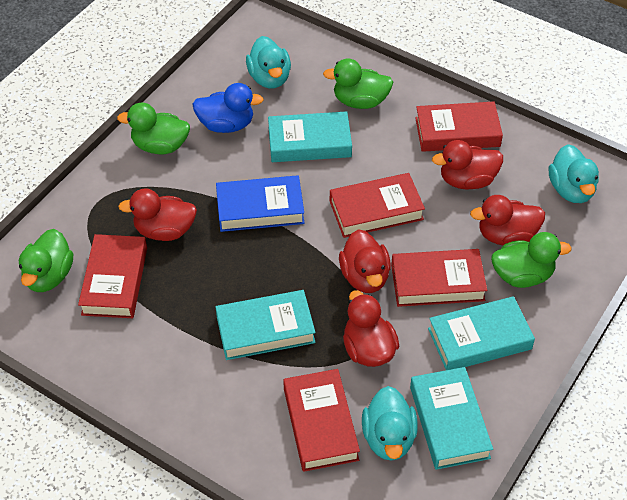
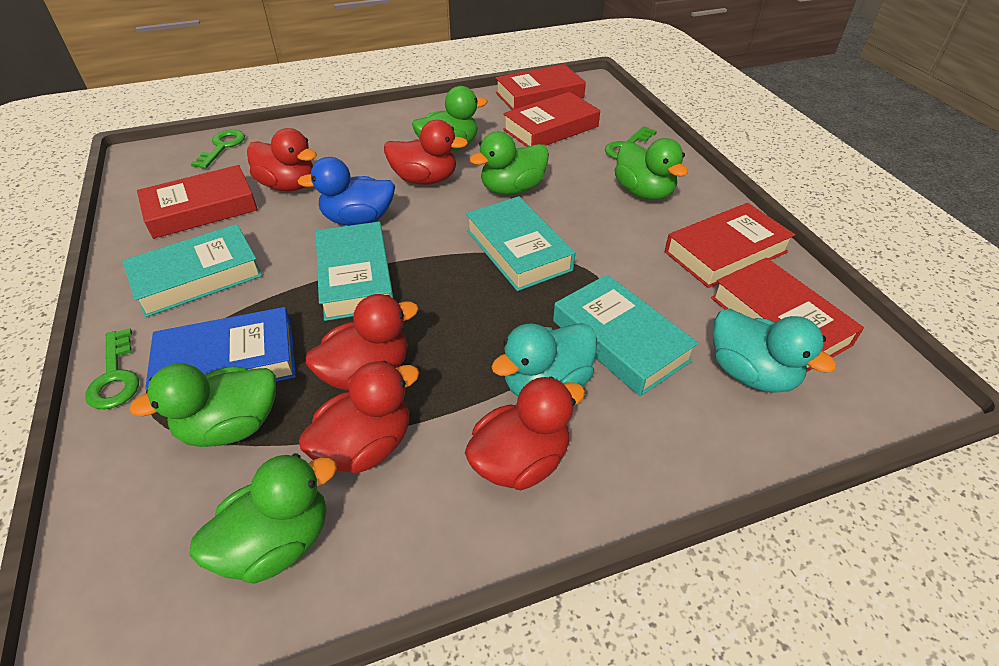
green duck: [19,229,73,292] [117,103,190,154] [323,58,393,109] [491,232,572,288] = 4 -> [129,363,276,447] [190,453,337,584] [412,86,488,152] [470,132,549,195] [614,138,688,200] = 5
green key: none = 0 -> [85,328,139,409] [191,130,245,169] [605,126,657,159] = 3
turquoise duck: [246,36,291,89] [362,386,418,461] [549,144,599,203] = 3 -> [491,323,597,396] [713,309,836,393] = 2

